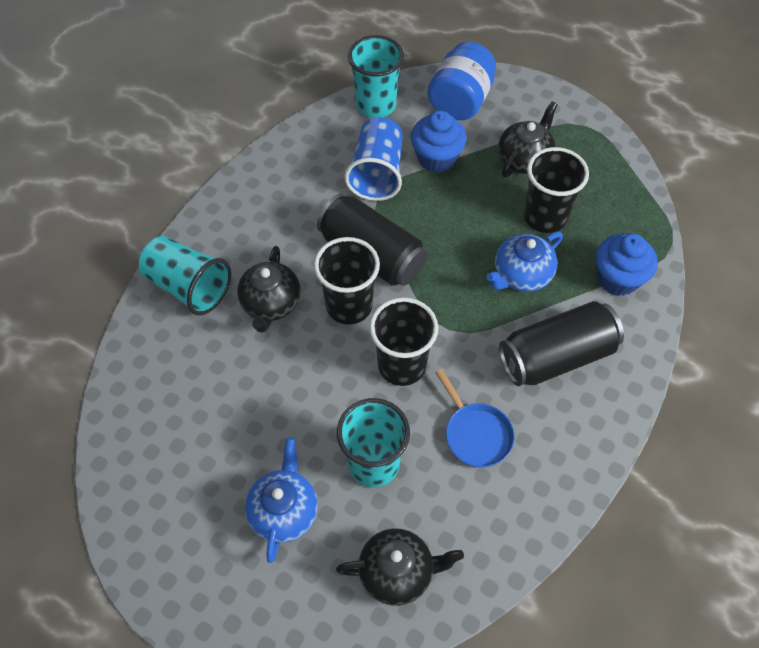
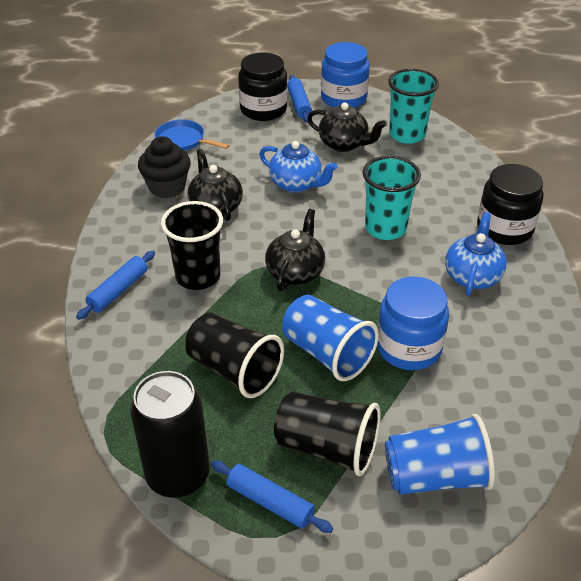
black can: [317,194,427,286] [499,301,624,386] = 2 -> [130,371,210,498] = 1
black cupcake: none = 0 -> [138,136,190,198] = 1
black jar: none = 0 -> [238,52,287,121] [477,164,543,245] = 2
blue cup: [344,117,403,201] = 1 -> [282,295,379,381] [385,414,495,495] = 2
blue cupcake: [411,111,467,173] [596,234,658,296] = 2 -> none = 0
blue jar: [428,42,496,120] = 1 -> [321,42,370,108] [377,276,449,370] = 2
blue rolling pin: none = 0 -> [76,251,155,320] [211,460,333,533] [287,75,312,123] = 3
turquoise cup: [139,236,231,315] [337,398,410,487] [348,35,404,118] = 3 -> [363,156,421,240] [388,69,439,144] = 2

